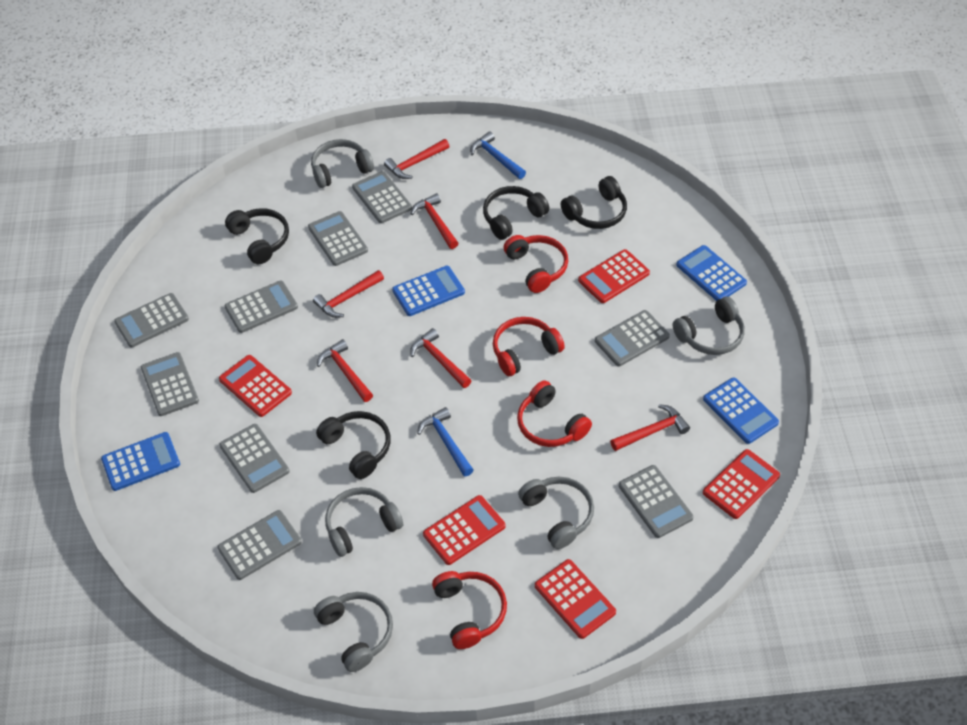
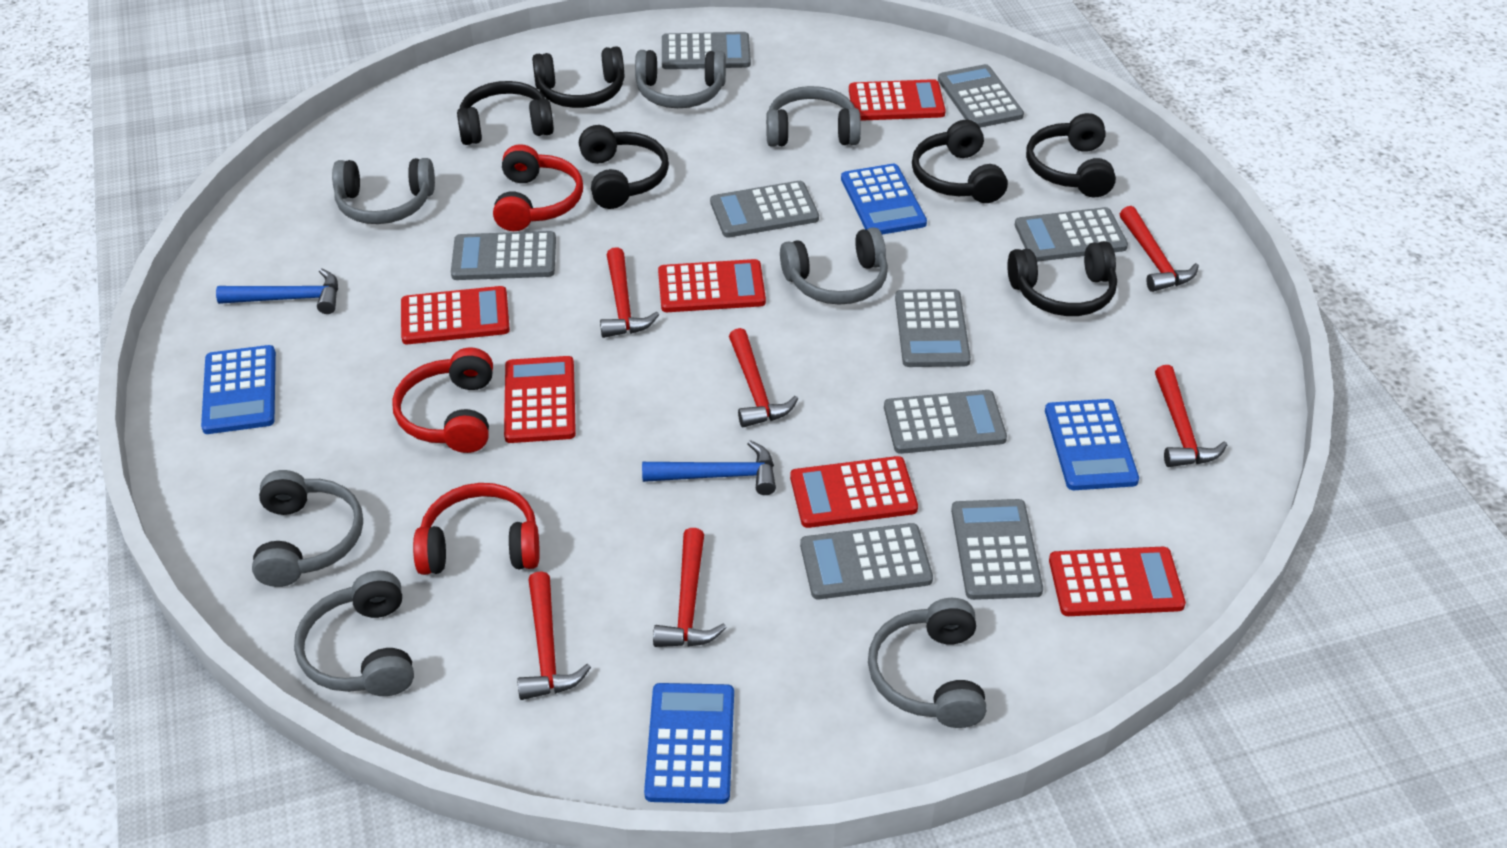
black headphones: [225,208,289,264] [316,411,391,479] [483,186,550,240] [561,176,627,229] = 4 -> [457,81,554,145] [532,46,624,108] [579,125,669,209] [912,120,1008,203] [1007,241,1117,316] [1026,113,1116,197] = 6
grey headphones: [311,139,374,188] [314,592,393,672] [325,487,403,557] [518,477,594,549] [673,296,745,355] = 5 -> [252,470,363,587] [294,571,414,696] [332,158,435,224] [635,50,726,108] [766,86,861,147] [780,227,888,305] [868,598,987,728] = 7
red calculator: [219,355,292,417] [423,495,506,565] [535,559,616,639] [578,249,650,303] [703,449,780,519] = 5 -> [401,286,510,344] [504,356,576,443] [658,259,766,312] [790,456,918,528] [849,79,946,121] [1049,547,1186,616] = 6
red headphones: [432,571,507,649] [493,317,565,376] [504,235,568,293] [517,380,592,447] = 4 -> [392,347,493,453] [413,483,540,575] [493,144,583,231] = 3

